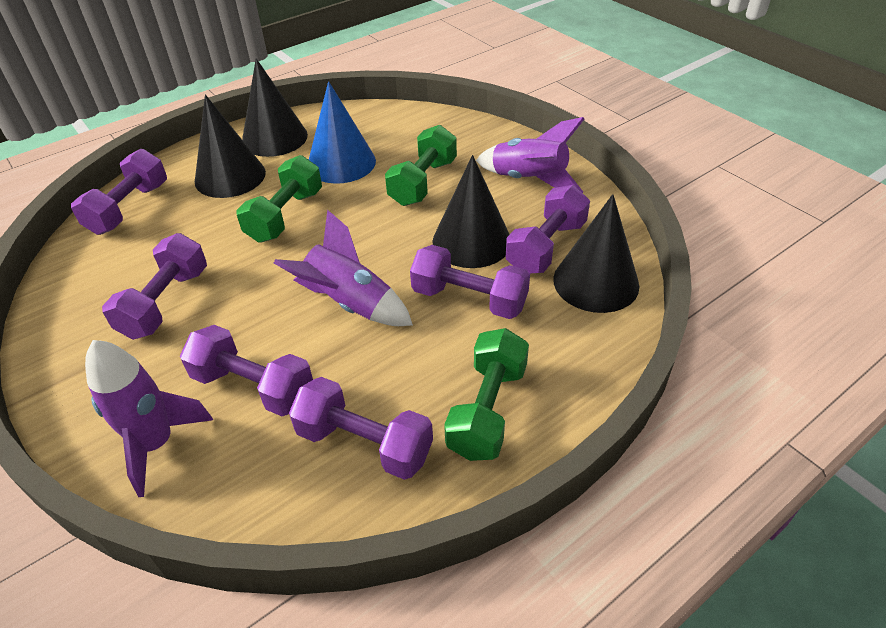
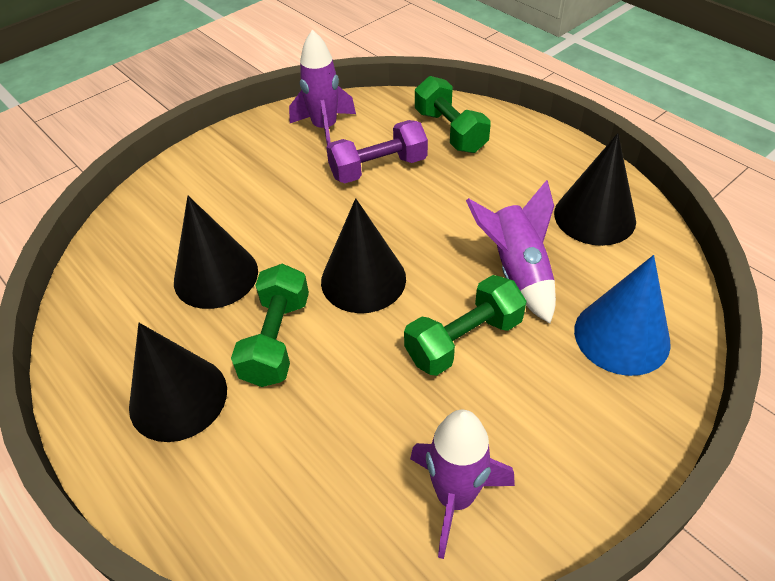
purple dumbbell: [71,149,167,235] [102,233,207,340] [180,325,313,416] [289,377,433,480] [410,245,530,319] [506,185,590,274] = 6 -> [326,120,428,183] = 1

